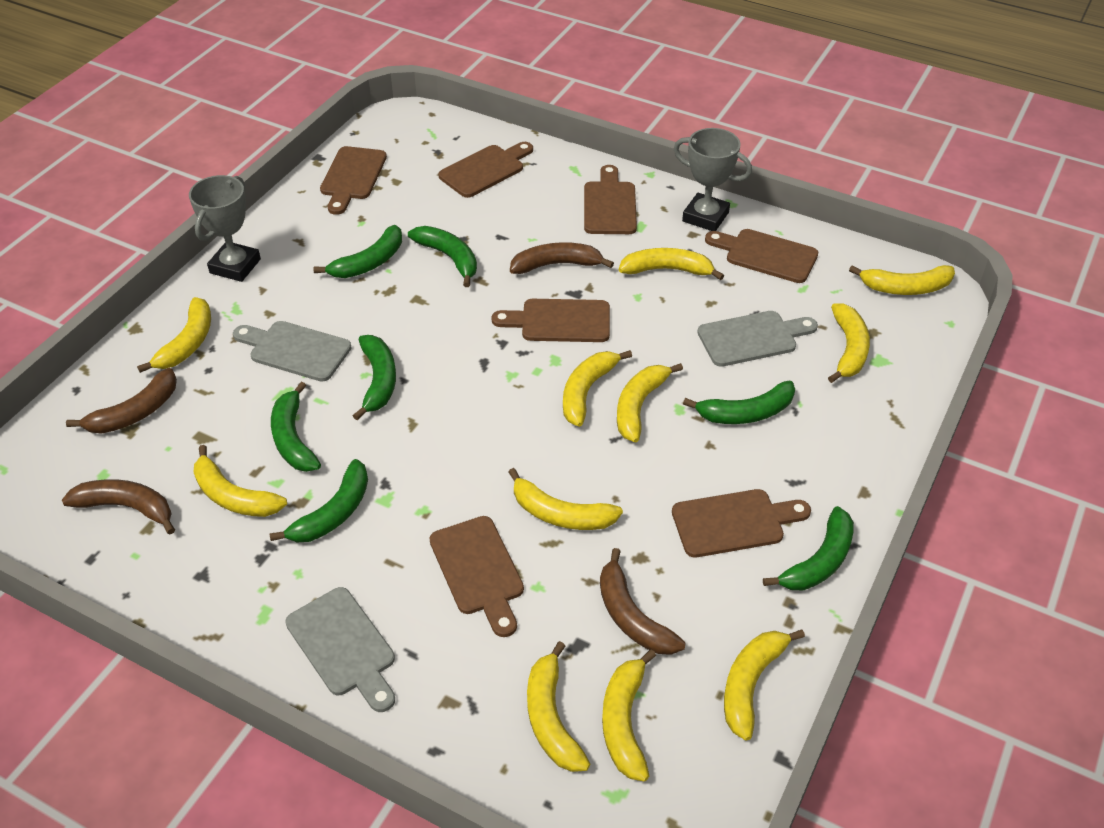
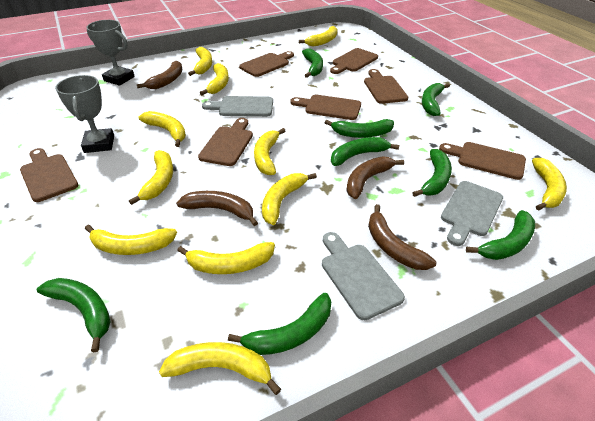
green banana: [269,459,368,543] [271,382,321,472] [313,225,402,278] [353,335,396,420] [408,226,477,287] [683,381,795,424] [763,506,854,590] = 7 -> [37,278,111,352] [228,293,331,355] [302,48,323,78] [324,119,394,138] [331,137,399,166] [412,149,452,197] [422,83,450,116] [466,210,535,260] = 8

